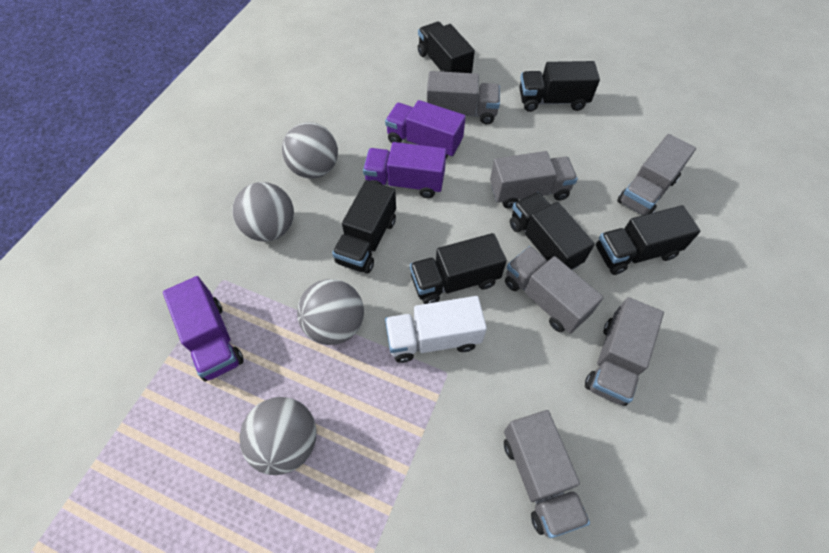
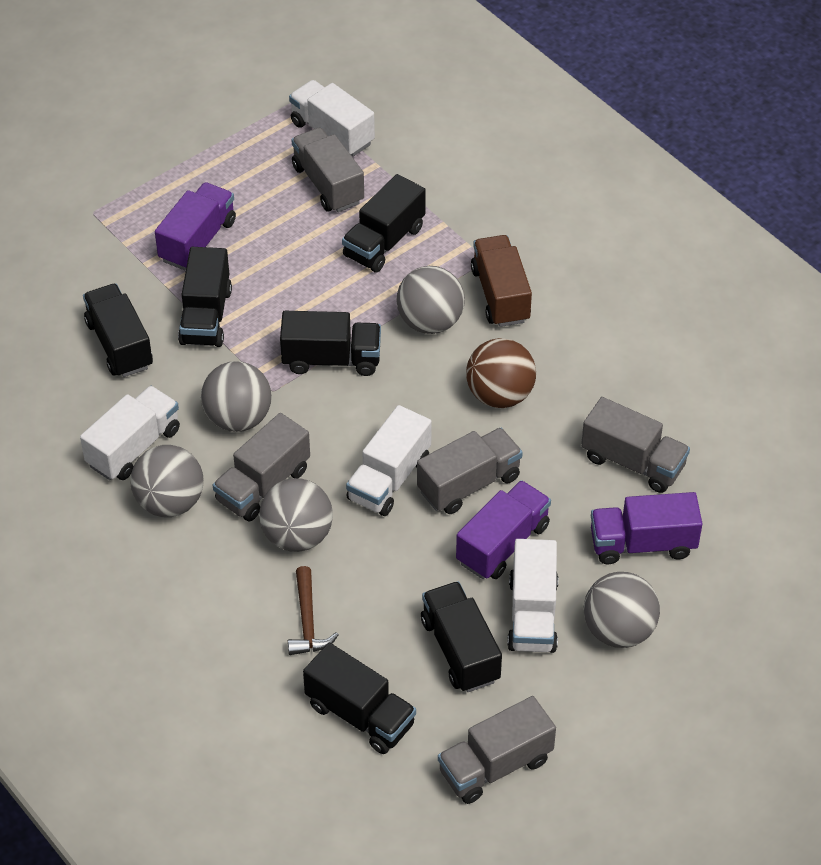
brown ball: none = 0 -> [466,338,536,408] = 1
brown hammer: none = 0 -> [288,566,339,655] = 1
brown truck: none = 0 -> [471,235,532,327] = 1
grey ball: [232,182,294,242] [239,397,316,475] [282,122,338,179] [297,279,364,345] = 4 -> [130,445,204,517] [201,361,272,432] [259,478,333,552] [397,266,465,334] [584,572,660,648] = 5
grey truck: [427,71,500,124] [490,151,578,208] [504,410,590,538] [505,246,603,334] [585,297,664,406] [617,134,696,215] = 6 -> [213,413,310,522] [292,127,364,212] [417,428,523,514] [438,696,556,804] [581,397,690,493] = 5
white truck: [385,296,487,363] = 1 -> [80,386,180,480] [289,80,375,157] [346,405,432,516] [507,539,558,653] = 4

